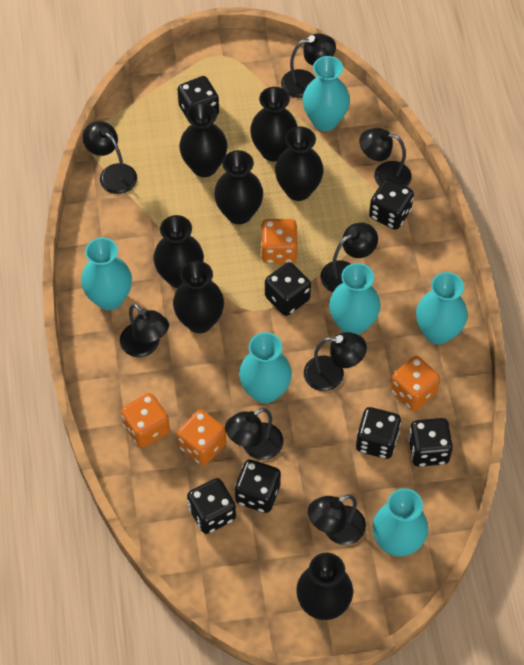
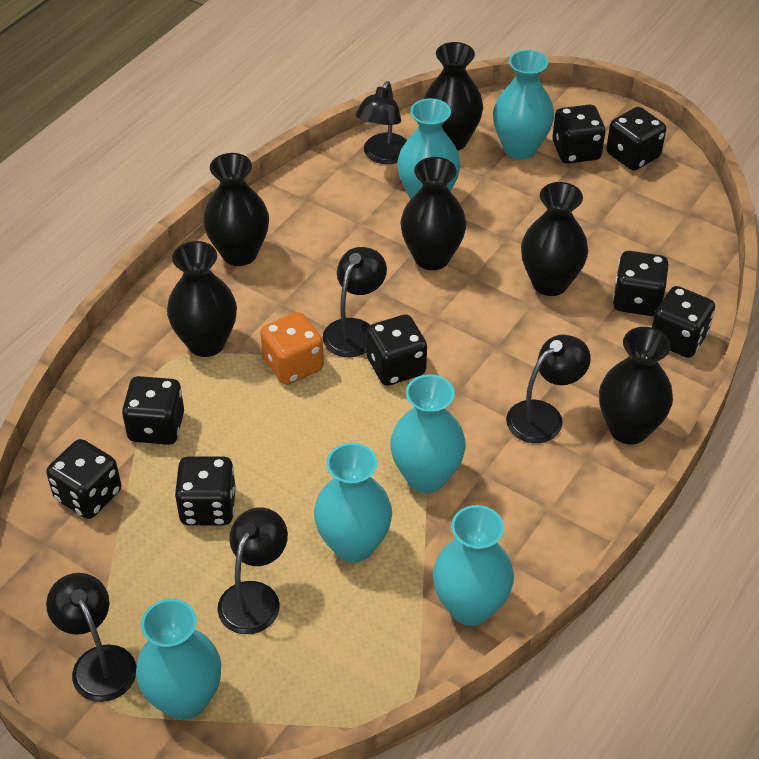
black dice: [177,76,219,118] [187,478,236,534] [235,459,281,513] [265,262,311,316] [356,407,401,459] [369,178,414,230] [408,418,453,467] = 7 -> [46,439,121,519] [122,376,184,445] [174,456,236,525] [366,314,427,386] [552,105,606,164] [606,107,666,171] [613,251,669,316] [652,286,715,358] = 8
black lamp: [83,121,137,194] [120,304,169,357] [225,408,283,460] [281,33,336,98] [304,332,367,391] [308,494,366,545] [320,222,378,292] [359,128,412,187] = 8 -> [46,573,137,702] [217,507,288,634] [323,247,387,357] [356,81,407,164] [506,335,591,443] = 5
black vase: [153,215,204,288] [173,261,224,333] [179,103,228,177] [214,150,263,224] [250,87,298,162] [275,127,324,201] [296,553,353,620] = 7 -> [167,241,237,357] [203,153,269,266] [400,157,466,270] [424,42,483,151] [521,182,588,296] [599,327,673,444] = 6
orange dice: [121,393,170,448] [177,410,226,466] [261,219,298,264] [390,356,440,411] = 4 -> [260,312,324,385] = 1

